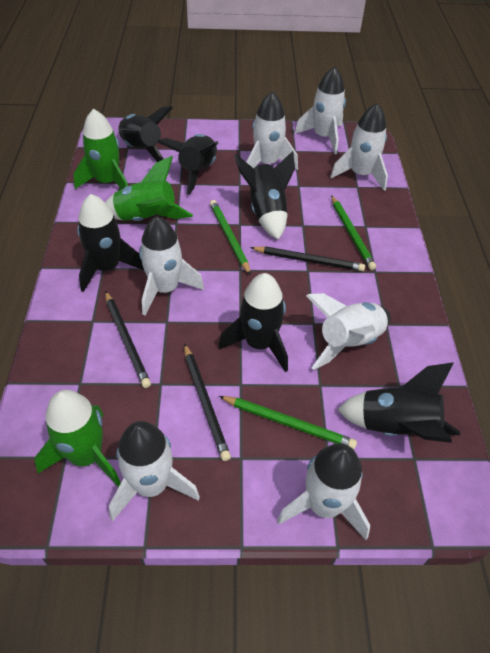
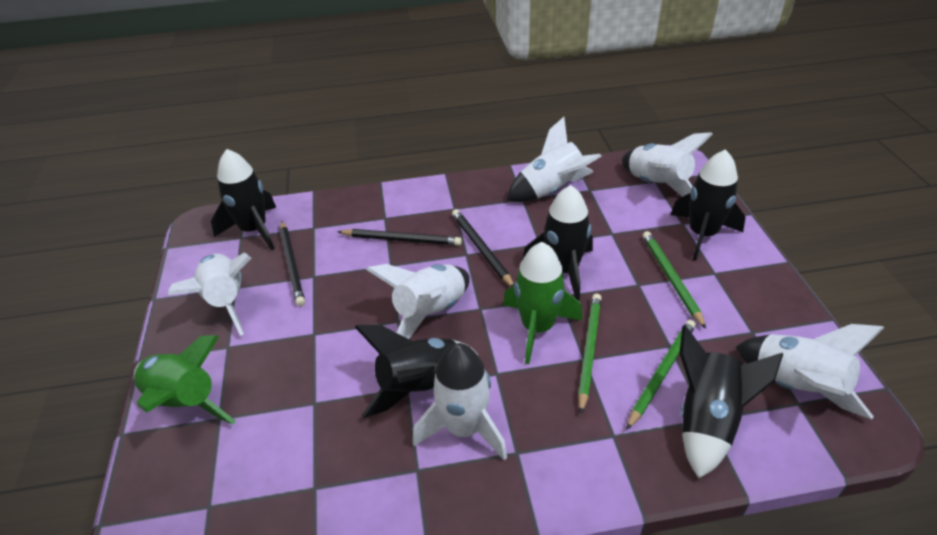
black rocket: [77,194,144,292] [118,106,172,162] [157,134,219,195] [218,273,288,372] [234,151,295,240] [337,362,460,443] = 6 -> [211,149,276,250] [355,325,478,418] [522,185,593,300] [670,149,746,261] [680,325,783,479] = 5
green rocket: [34,390,121,487] [73,109,128,189] [105,156,193,221] = 3 -> [134,335,236,424] [503,242,583,364] = 2
white rocket: [109,421,200,521] [139,216,204,316] [246,92,298,170] [277,443,370,540] [295,66,346,154] [306,293,391,370] [330,103,388,191] = 7 -> [168,252,252,336] [366,264,470,339] [413,343,507,461] [507,117,601,202] [622,132,713,197] [735,324,884,419] = 6

